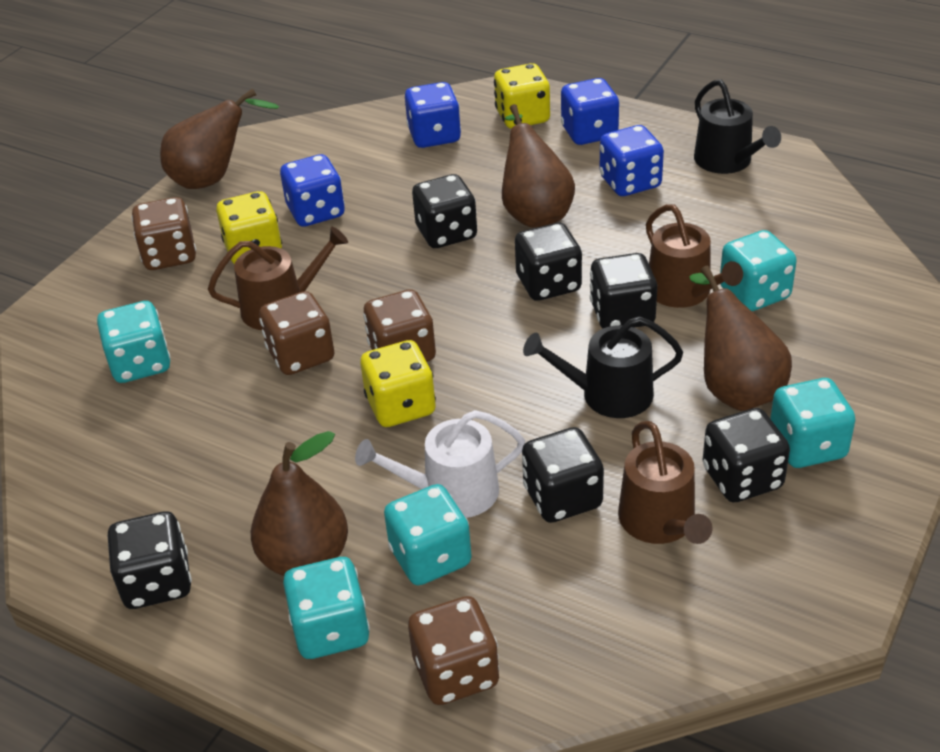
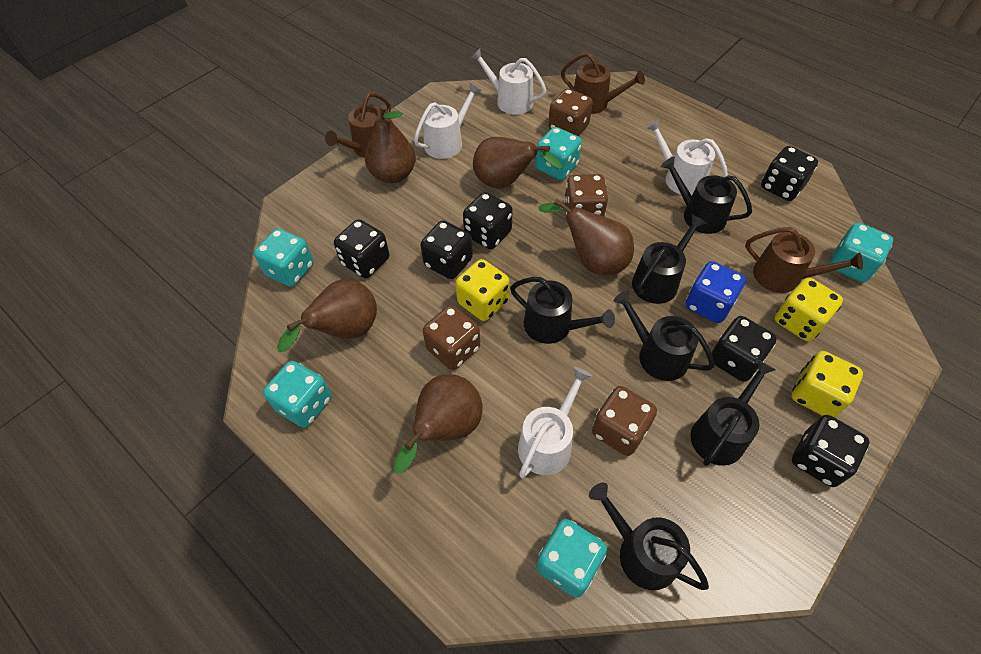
black watering can: [523,316,683,418] [694,79,781,174] = 2 -> [510,277,615,344] [589,483,709,590] [614,290,715,381] [632,214,706,304] [661,157,752,234] [691,359,776,466] = 6
blue dice: [280,154,345,226] [405,82,461,148] [561,78,619,145] [599,125,664,196] = 4 -> [686,261,746,323] = 1
brown pear: [160,89,279,189] [251,431,348,576] [502,104,575,228] [689,266,792,411] = 4 -> [277,279,377,352] [365,105,416,183] [394,374,482,474] [473,137,562,189] [539,199,634,275] = 5
white watering can: [355,410,525,518] = 1 -> [414,83,481,159] [471,48,546,115] [518,367,592,478] [646,119,728,196] = 4

